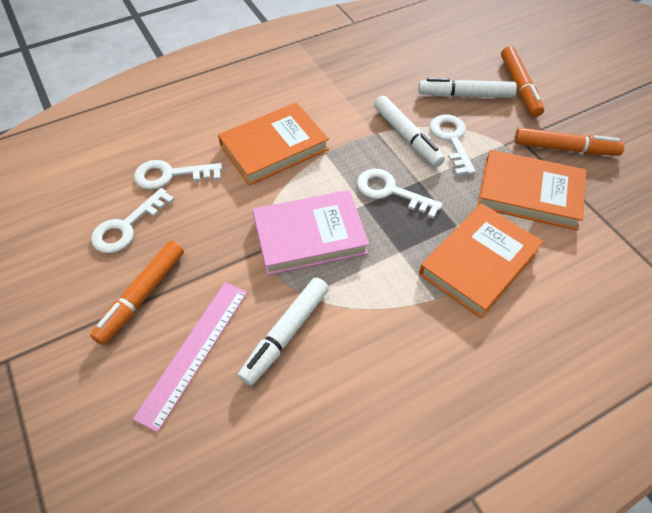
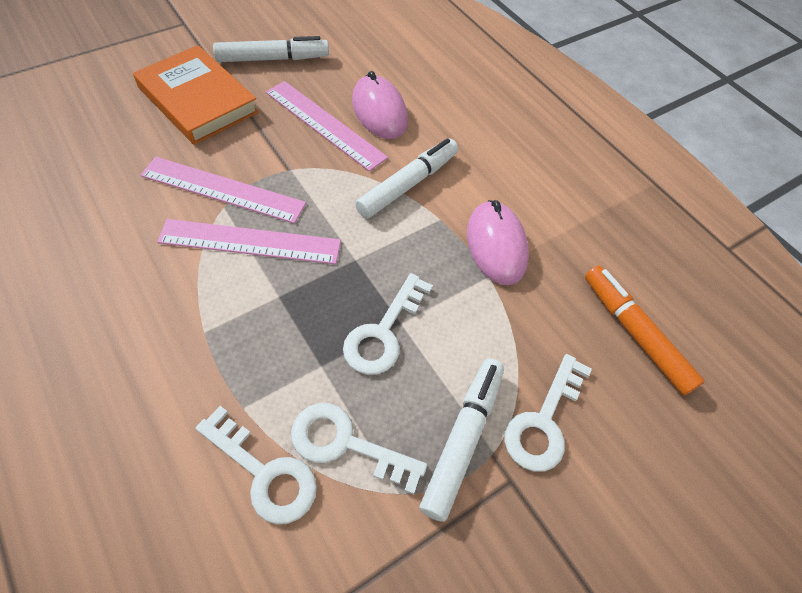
orange book: [218,102,329,186] [419,203,544,318] [477,150,586,230] = 3 -> [133,45,259,145] = 1
orange marker: [90,241,184,345] [501,46,544,117] [514,128,625,156] = 3 -> [585,266,704,395] = 1
pink book: [253,190,369,275] = 1 -> none = 0
pink mouse: none = 0 -> [352,71,408,139] [467,200,529,285] = 2
pink ruler: [133,282,247,432] = 1 -> [140,157,306,224] [157,219,341,264] [266,81,388,171] = 3

